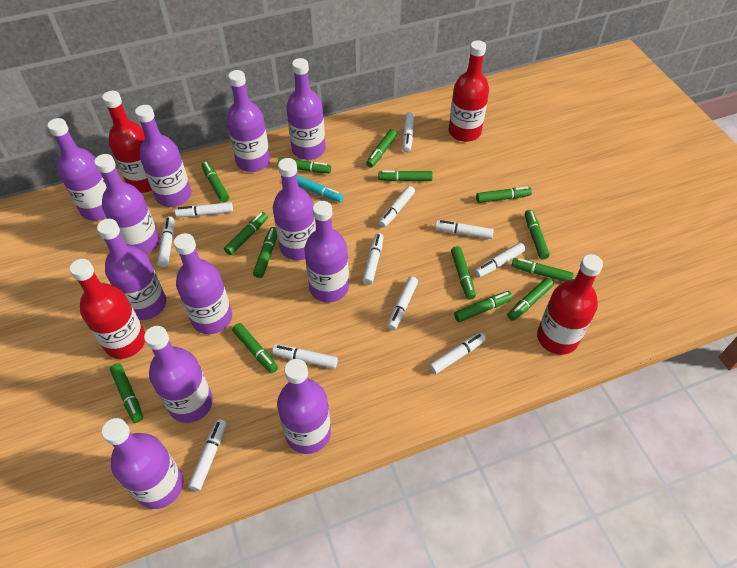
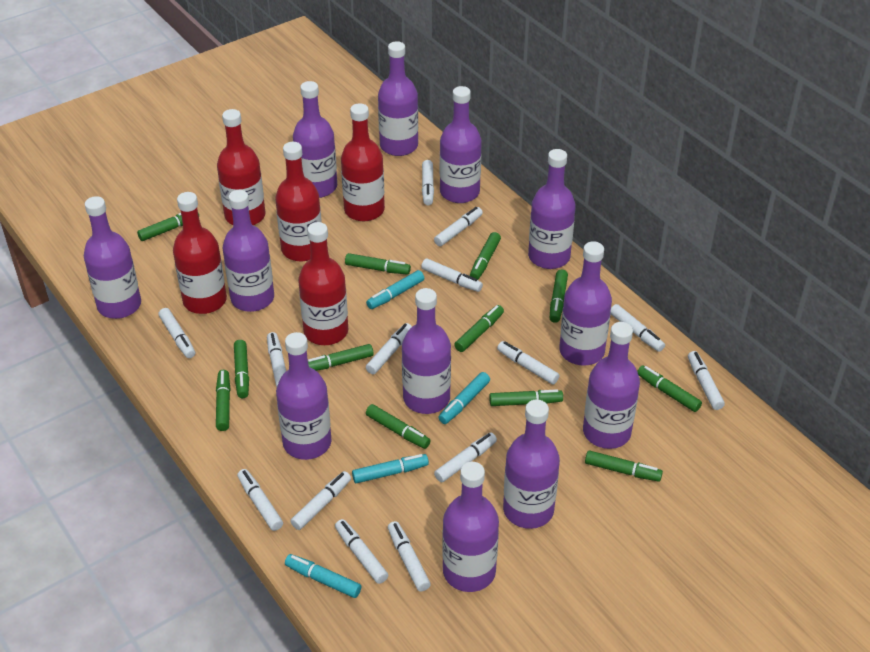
green marker: [110,363,143,423] [202,161,229,202] [224,212,268,255] [232,323,278,373] [253,227,277,278] [278,157,331,173] [366,129,397,168] [378,170,433,181] [451,246,476,299] [454,291,513,322] [476,187,532,203] [507,278,554,321] [511,258,574,282] [525,210,550,259] = 14 -> [137,213,199,241] [216,370,230,431] [234,340,249,398] [308,344,374,371] [345,253,411,275] [366,404,431,449] [454,305,504,352] [470,232,501,280] [489,389,563,406] [550,270,568,323] [585,450,663,482] [637,366,702,412] = 12
red bottle: [70,259,145,359] [102,91,152,193] [449,40,489,142] [537,254,603,355] = 4 -> [173,192,227,314] [217,109,265,225] [275,142,322,261] [298,222,348,345] [341,103,385,221] = 5
turquoise marker: [297,175,344,202] = 1 -> [285,554,361,598] [352,454,429,483] [366,270,424,309] [438,372,490,424] = 4
white marker: [157,216,174,267] [175,202,233,217] [188,419,226,491] [272,345,338,369] [362,233,384,285] [379,186,415,228] [387,276,418,330] [403,112,414,153] [429,333,486,374] [435,220,494,239] [474,243,525,277] = 11 -> [159,308,195,358] [237,469,283,531] [267,332,286,387] [290,471,351,530] [335,519,388,584] [366,323,412,374] [388,521,431,591] [421,258,483,292] [422,160,434,205] [434,207,483,246] [434,432,497,482] [497,341,560,385] [611,304,665,352] [688,351,725,410] = 14

